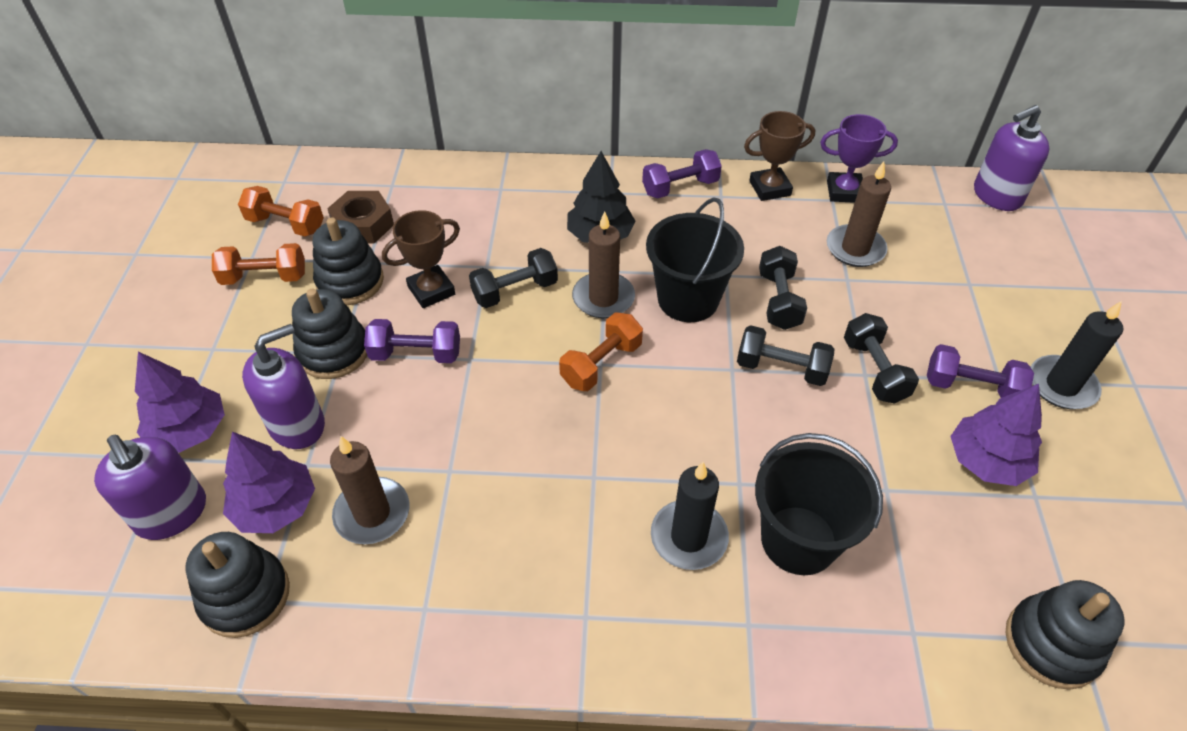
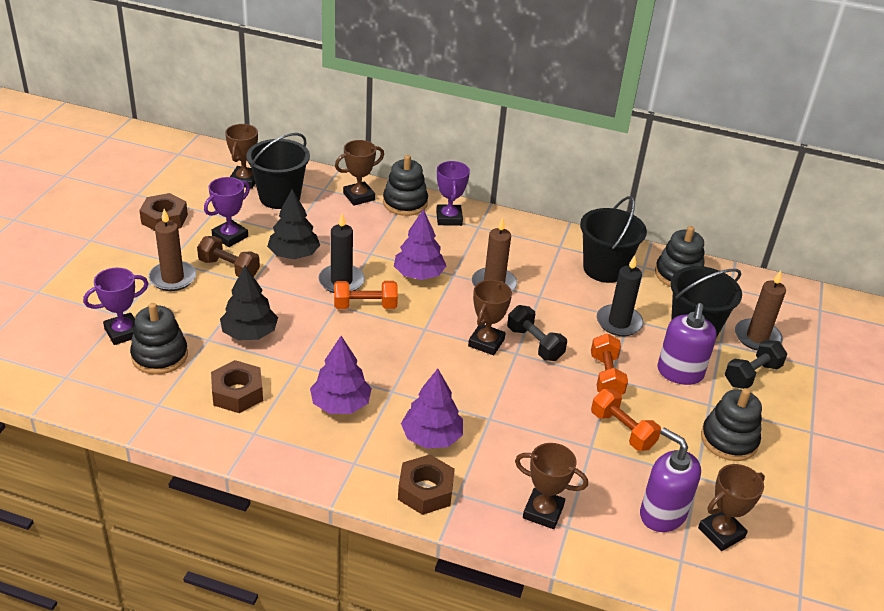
black bucket: [646,197,744,322] [755,433,883,575] = 2 -> [246,133,310,209] [580,196,647,283] [670,266,742,336] = 3
black dumbbell: [469,248,558,308] [737,325,834,386] [759,246,807,330] [844,313,919,404] = 4 -> [507,305,567,361] [725,340,787,389] = 2
black tree: [567,151,635,243] = 1 -> [220,266,278,340] [267,189,320,259] = 2
brown dumbbell: none = 0 -> [197,236,260,277] = 1
brown nut: [327,191,394,243] = 1 -> [139,193,188,231] [211,360,263,413] [398,455,455,515] = 3
brown trophy: [382,210,460,308] [744,111,815,201] = 2 -> [225,124,258,189] [335,140,384,206] [468,280,512,355] [515,443,588,529] [698,464,765,551] = 5
purple dumbbell: [364,319,460,363] [642,149,722,199] [927,344,1034,398] = 3 -> none = 0
purple soap dispenser: [94,435,206,540] [242,324,325,449] [974,105,1050,211] = 3 -> [640,428,701,532] [657,303,717,385] = 2
purple trophy: [820,114,898,203] = 1 -> [83,268,149,345] [204,177,250,247] [436,161,470,226] = 3

